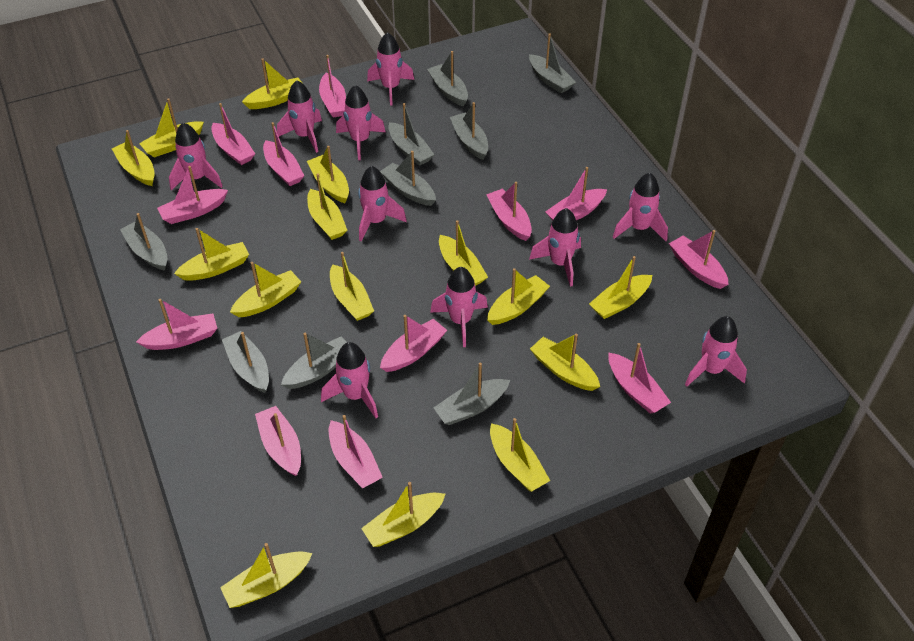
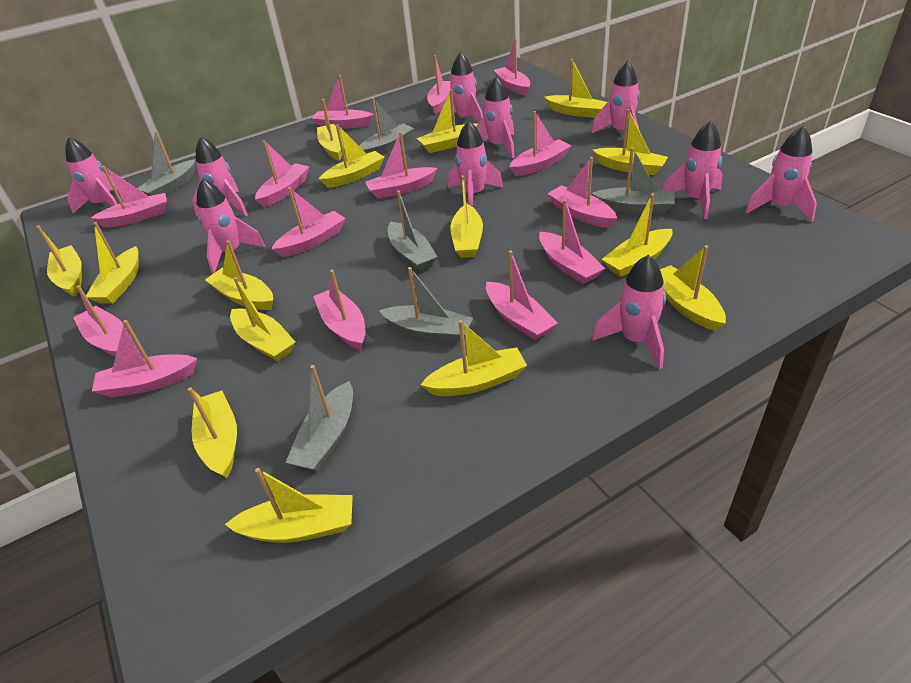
grey boat: [120,213,167,271] [222,331,269,393] [281,332,347,389] [380,151,436,206] [388,103,435,166] [427,51,468,106] [433,362,510,425] [450,102,488,160] [529,33,576,93] = 9 -> [137,131,195,196] [285,365,353,471] [359,97,414,155] [379,267,473,343] [388,191,437,272] [591,147,675,214] = 6
pink boat: [136,299,217,350] [157,166,228,224] [211,103,255,165] [255,406,301,476] [263,122,304,186] [319,55,346,118] [329,415,383,489] [380,315,447,372] [486,182,532,241] [545,167,607,221] [608,343,671,414] [669,230,729,289] = 12 -> [73,285,124,357] [91,166,167,227] [92,320,197,397] [255,140,309,207] [271,187,346,257] [312,75,374,129] [313,270,365,350] [365,131,437,199] [427,55,451,114] [486,250,558,340] [494,39,531,96] [510,111,572,176] [539,199,605,284] [547,157,617,228] = 14

